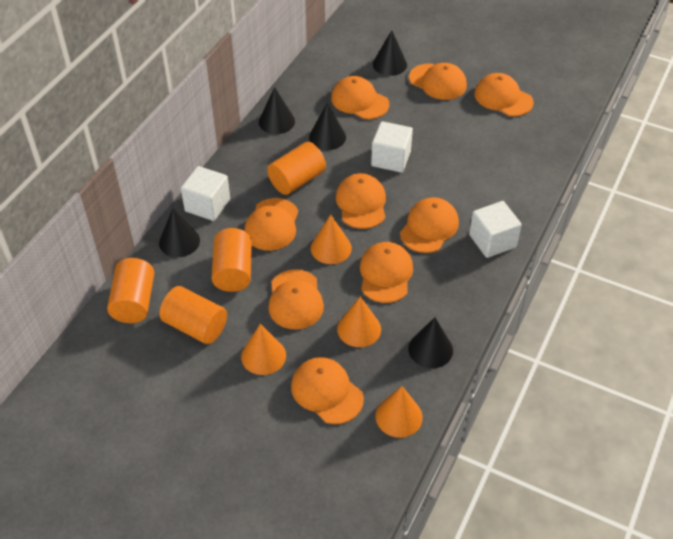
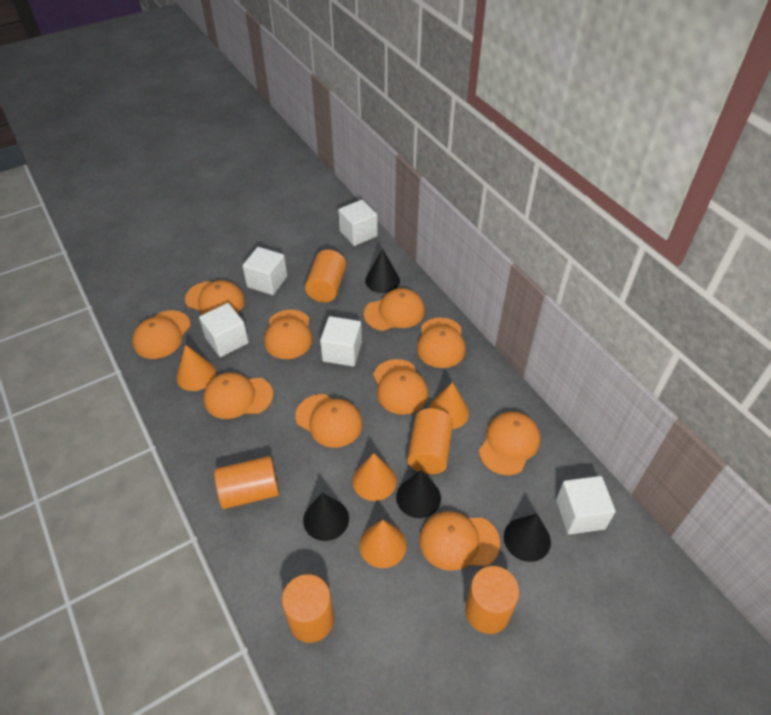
black cone: [159,208,200,257] [259,87,295,134] [309,103,346,150] [373,30,407,76] [408,318,453,368] = 5 -> [303,493,349,541] [365,249,400,293] [396,470,441,518] [504,513,551,562] = 4
orange cap: [244,198,298,251] [268,269,324,329] [291,357,364,424] [331,76,389,119] [336,173,386,229] [360,242,413,303] [400,197,459,253] [409,63,467,100] [474,73,534,117] = 9 -> [132,310,191,359] [185,280,245,314] [204,373,273,419] [264,310,313,359] [295,394,362,448] [364,288,425,331] [373,359,428,415] [417,317,466,368] [419,511,500,571] [479,412,540,475] = 10
orange cylinder: [107,258,154,323] [159,286,227,344] [212,228,252,292] [267,142,326,195] = 4 -> [214,456,279,509] [282,574,334,643] [305,250,346,302] [407,408,453,474] [465,566,519,634] = 5
white cube: [181,166,230,221] [371,121,413,173] [469,201,522,258] = 3 -> [199,303,249,357] [242,247,287,295] [320,316,362,367] [338,200,378,246] [556,476,616,535] = 5

